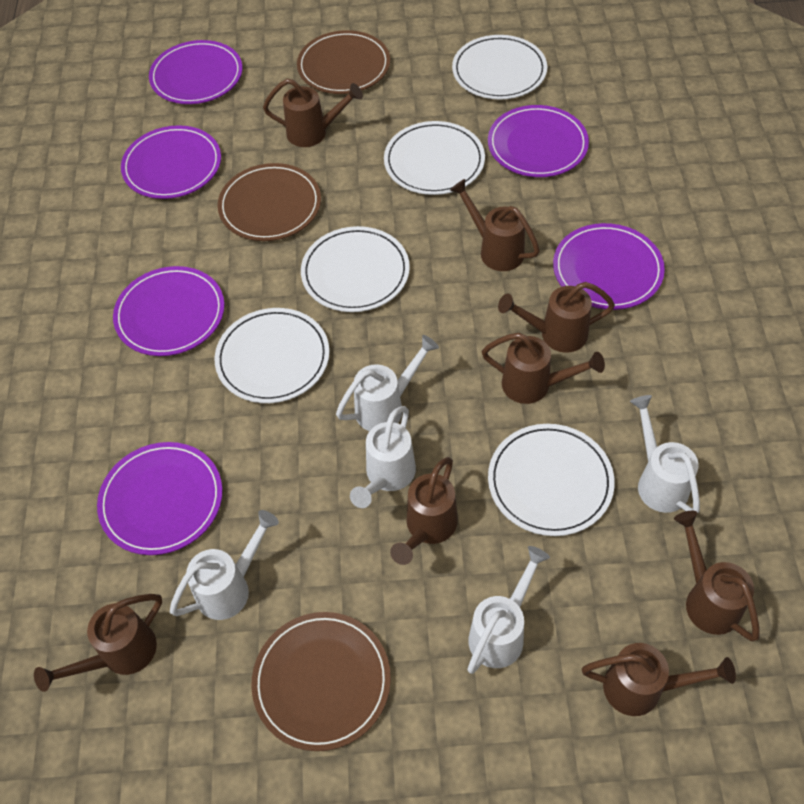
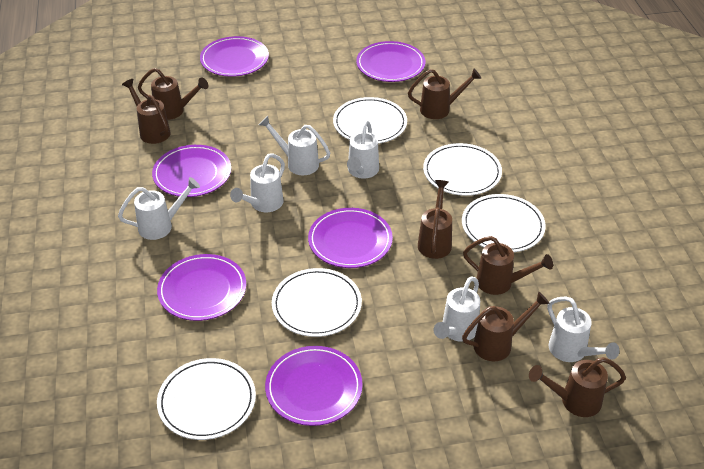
brown plate: [218,163,321,241] [251,612,391,751] [297,30,390,94] = 3 -> none = 0
brown watering can: [34,594,162,692] [263,79,363,147] [390,457,458,565] [450,179,540,271] [482,333,605,404] [498,282,615,353] [582,643,736,716] [674,511,759,641] = 8 -> [122,79,170,144] [138,68,208,120] [408,69,481,119] [418,180,452,259] [462,291,550,361] [463,236,553,295] [529,357,626,417] = 7
white watering can: [170,510,279,620] [336,335,439,431] [350,406,416,508] [467,546,550,674] [630,395,700,513] = 5 -> [118,177,200,240] [230,153,285,212] [259,116,330,175] [347,120,379,179] [433,276,480,342] [548,296,619,362] = 6

